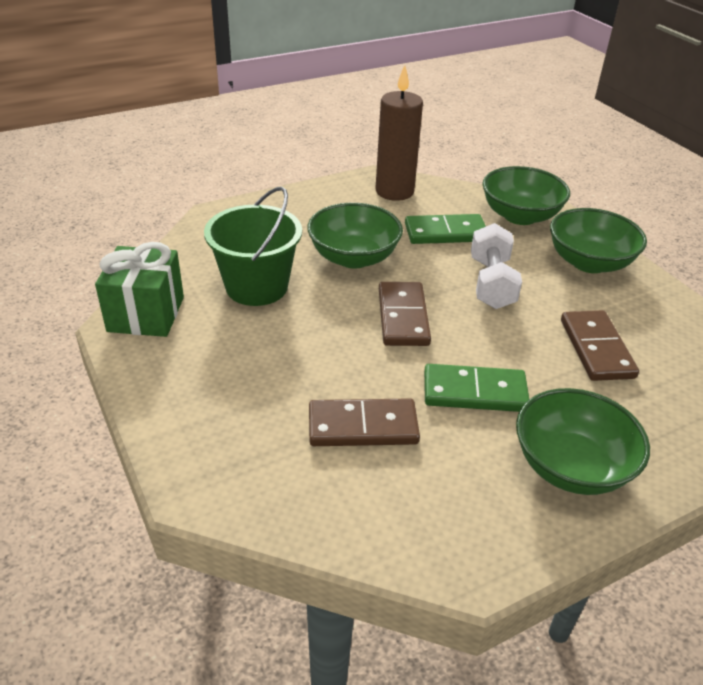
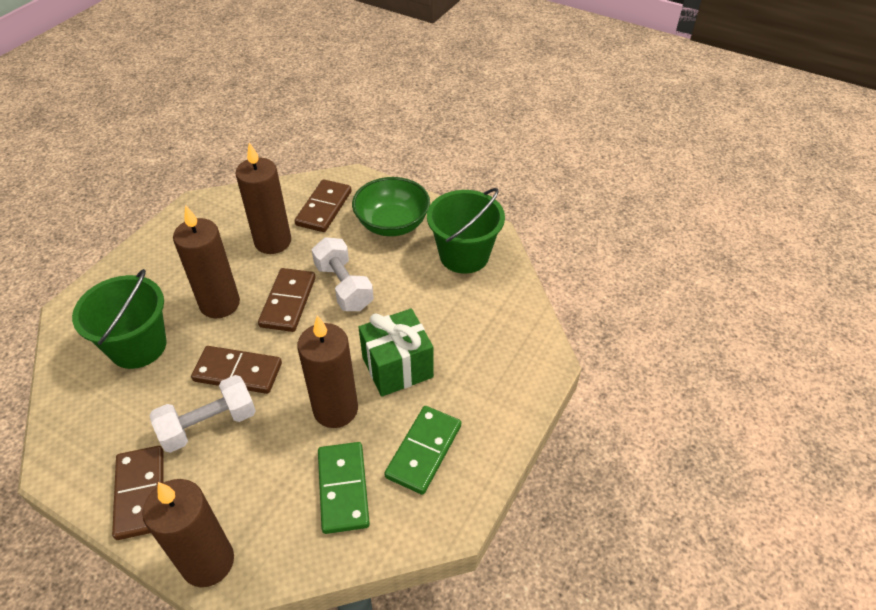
brown candle: [376,65,423,201] = 1 -> [142,479,234,587] [173,205,240,318] [235,142,291,254] [297,315,358,428] = 4
brown domino: [309,398,420,446] [379,282,431,346] [561,310,639,381] = 3 -> [112,446,164,540] [191,346,282,394] [258,268,316,332] [295,179,352,232] = 4
green bowl: [307,203,403,268] [483,166,570,225] [516,388,650,495] [550,208,647,273] = 4 -> [352,177,430,236] = 1
green bucket: [204,187,302,306] = 1 -> [72,269,167,369] [427,188,505,274] = 2
white dumbbell: [471,223,522,309] = 1 -> [150,375,256,453] [312,237,374,311] = 2

